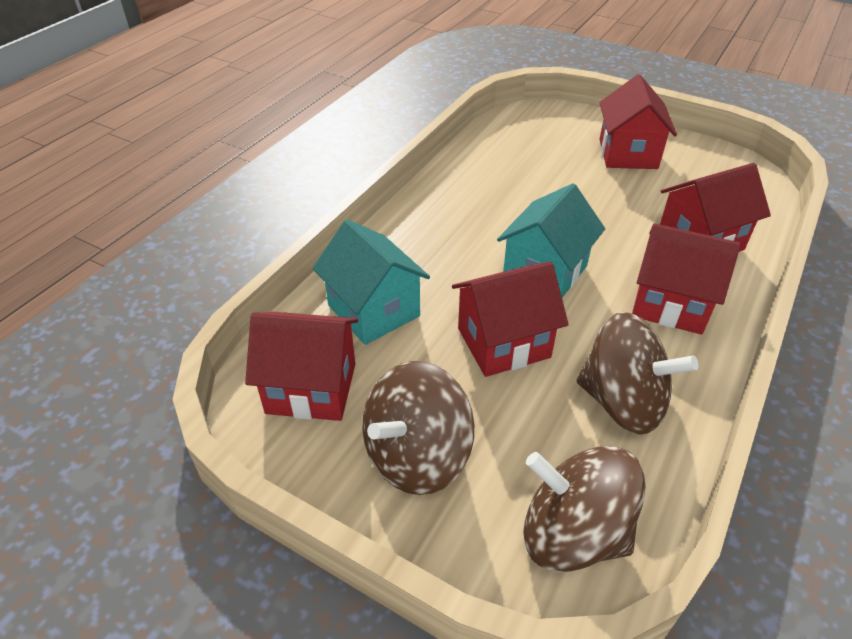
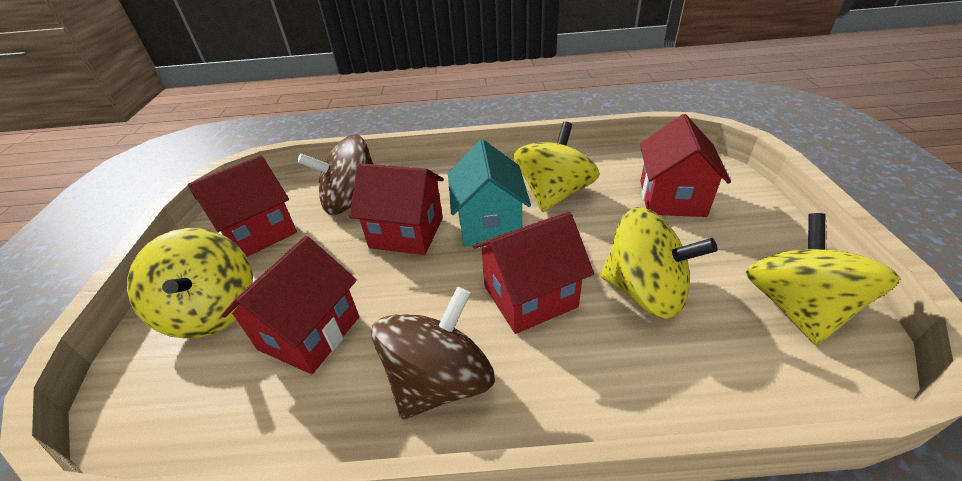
brown spinning top: [362,361,474,495] [523,446,645,572] [577,312,699,435] = 3 -> [297,134,373,215] [372,287,495,419] = 2
turquoise house: [313,219,430,345] [497,183,605,298] = 2 -> [448,139,531,247] = 1
yellow spinning top: none = 0 -> [127,228,253,339] [514,122,599,212] [600,207,718,319] [746,213,900,345] = 4

